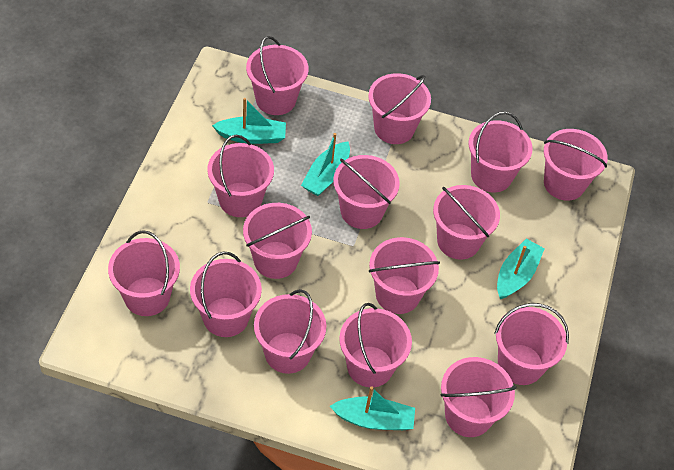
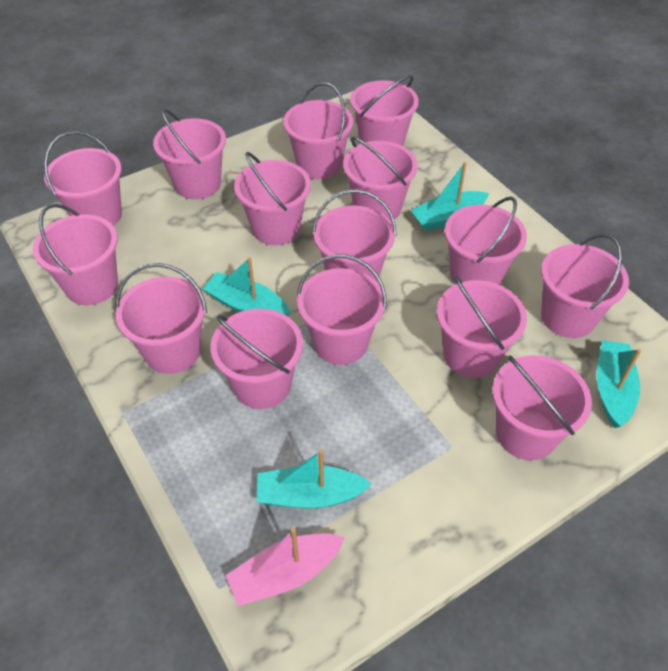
pink boat: none = 0 -> [226,528,345,606] = 1

